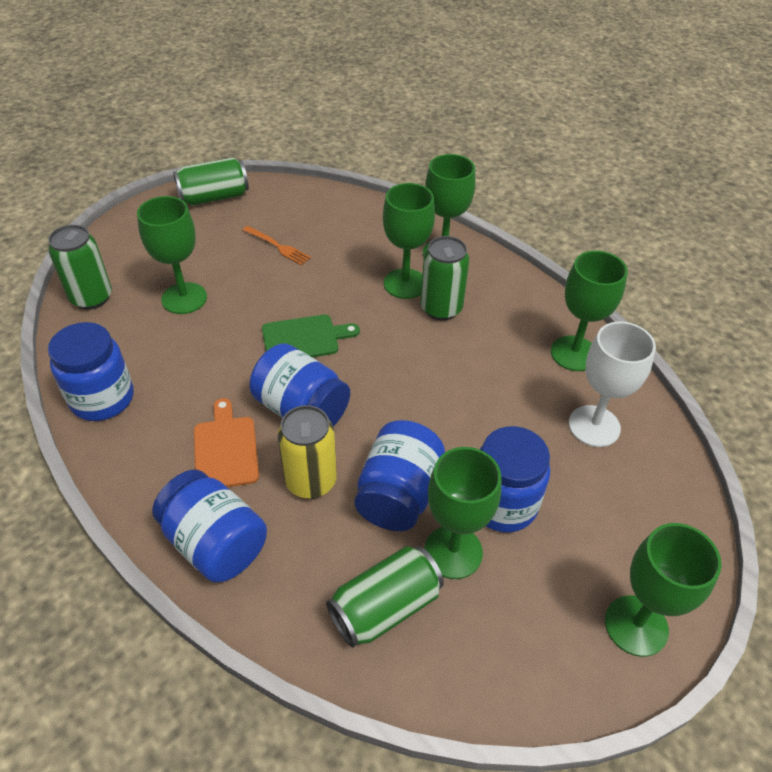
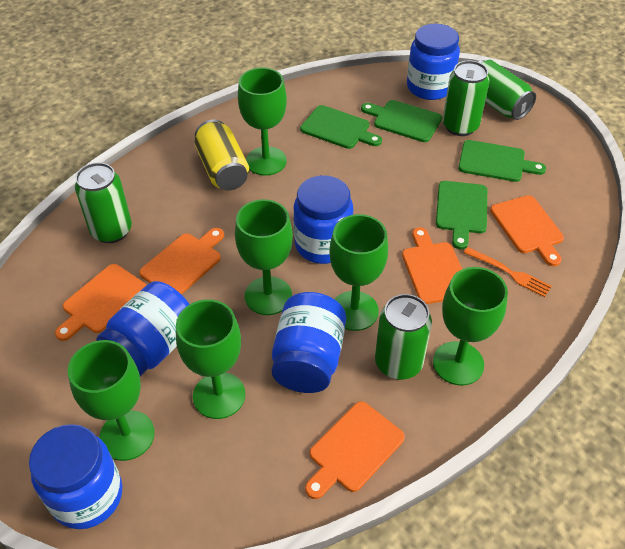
green cutting board: [262,315,360,357] = 1 -> [300,105,382,149] [361,100,442,142] [436,181,487,249] [458,140,546,182] = 4
orange cutting board: [194,398,259,487] = 1 -> [55,264,147,341] [139,228,224,295] [305,401,405,499] [402,227,462,304] [490,195,564,266] = 5
white goblet: [569,322,656,447] = 1 -> none = 0

